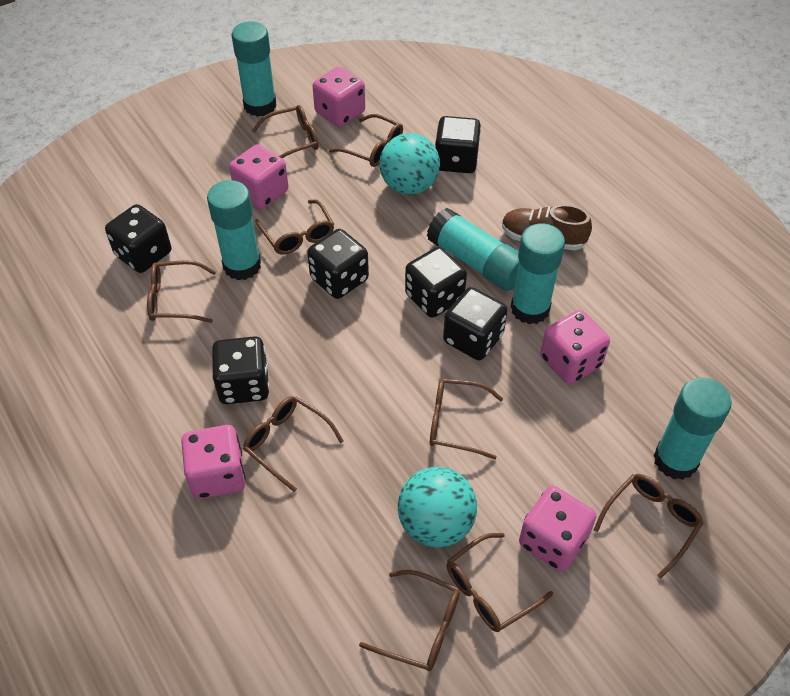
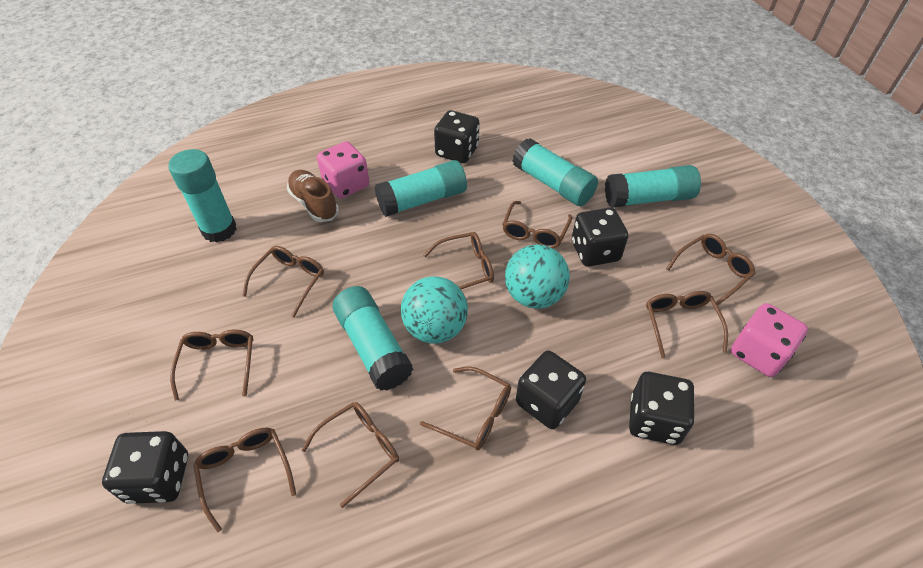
black dice: [105,204,171,273] [212,336,269,404] [307,229,369,299] [405,247,467,318] [435,116,481,173] [443,287,508,360] = 6 -> [102,431,188,504] [434,110,479,163] [516,351,586,429] [572,207,629,267] [629,372,695,445] = 5
pink dice: [181,425,246,499] [229,144,289,209] [313,67,365,127] [519,486,597,572] [540,310,610,384] = 5 -> [317,141,370,199] [731,303,808,377] = 2

